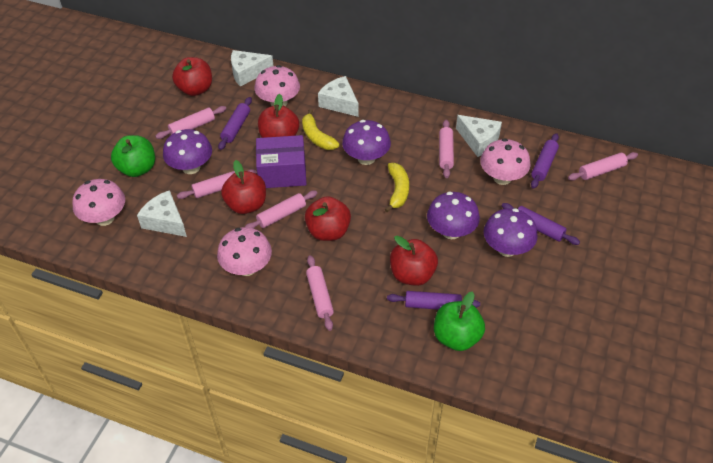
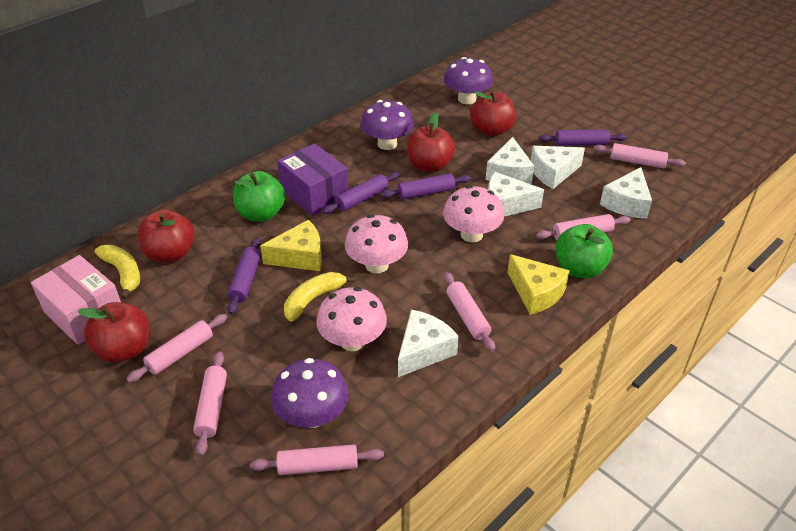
pink box: none = 0 -> [31,255,121,345] = 1
pink mushroom: [72,179,125,226] [217,227,272,276] [255,65,300,106] [480,138,531,185] = 4 -> [316,287,387,351] [345,214,408,274] [443,185,504,243] = 3
purple mushroom: [163,129,212,174] [342,120,391,165] [427,192,480,239] [484,208,538,257] = 4 -> [271,358,349,428] [361,100,414,150] [444,57,493,104] = 3
red apple: [172,57,212,96] [221,160,266,214] [258,94,299,138] [305,196,351,241] [390,235,438,286] = 5 -> [77,302,149,363] [138,209,194,263] [407,112,455,172] [470,90,516,137] = 4
white cheese: [137,190,187,237] [231,50,273,87] [318,76,359,117] [456,115,502,157] = 4 -> [398,310,459,377] [486,137,534,184] [488,172,544,217] [531,146,585,189] [600,167,652,219] = 5
yellow cheese: none = 0 -> [260,220,322,271] [507,254,570,315] = 2

